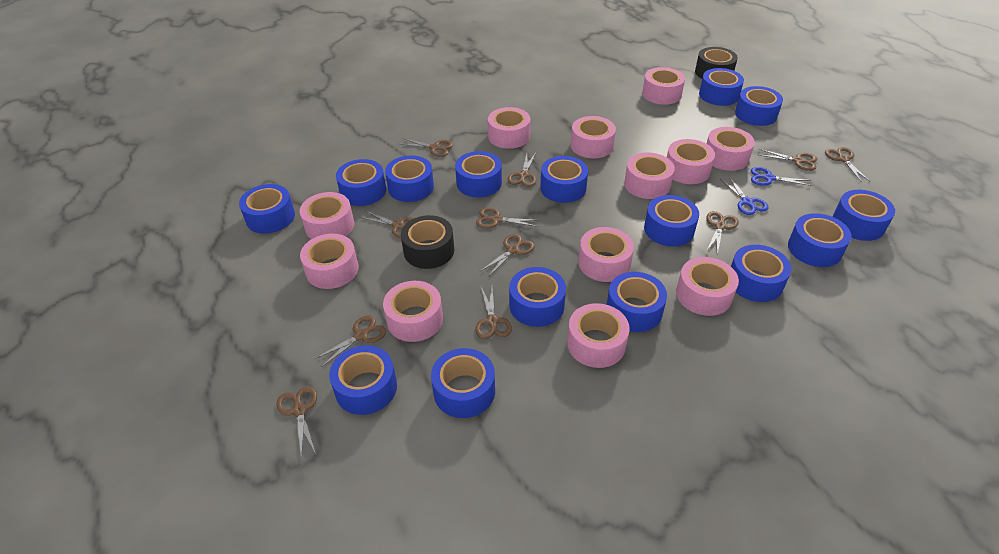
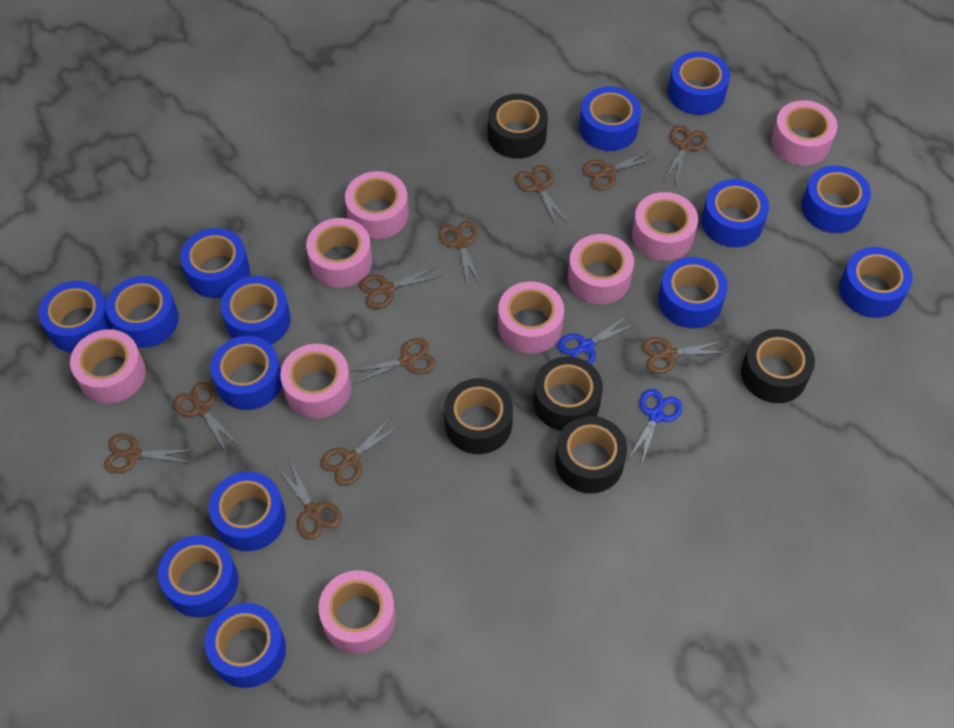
black tape: [401,215,454,269] [695,47,738,79] = 2 -> [444,378,513,454] [488,94,548,159] [533,356,603,431] [555,416,627,493] [741,329,815,403] = 5
blue tape: [239,184,295,234] [329,345,397,415] [336,159,386,206] [385,155,434,202] [431,348,495,418] [455,151,502,197] [509,267,566,327] [540,156,588,203] [607,272,667,332] [644,195,699,247] [699,68,744,106] [731,245,792,302] [735,86,783,126] [788,213,852,267] [833,190,895,241] = 15 -> [39,281,113,353] [106,276,179,348] [158,535,238,617] [180,228,250,298] [205,603,286,688] [209,472,286,551] [211,336,282,410] [221,276,291,344] [579,86,641,151] [658,257,727,328] [668,52,730,115] [701,179,769,247] [801,165,871,233] [839,247,912,318] = 14
pink tape: [300,192,354,239] [300,234,359,289] [383,281,443,342] [488,107,530,149] [567,303,629,368] [571,116,616,158] [579,227,634,282] [624,152,675,199] [642,67,685,105] [667,139,715,184] [676,257,739,316] [706,127,755,171] = 12 -> [70,329,146,403] [280,344,351,418] [306,218,372,288] [319,570,396,654] [345,171,409,239] [498,281,564,354] [568,234,634,304] [632,192,698,261] [771,100,838,166] = 9

